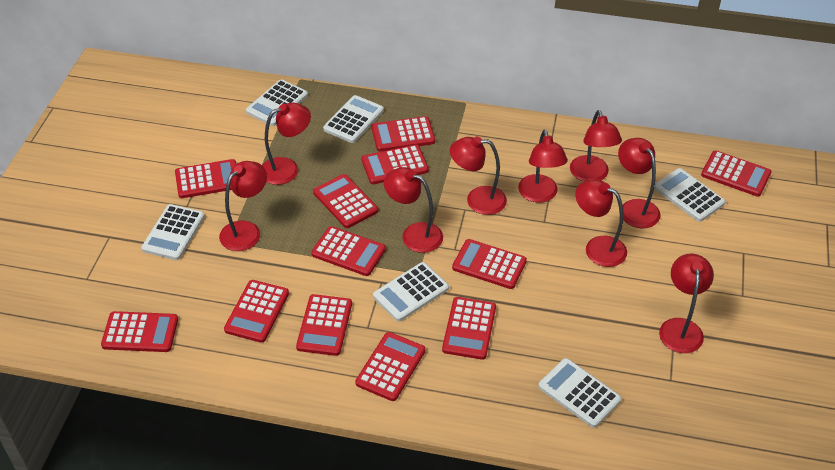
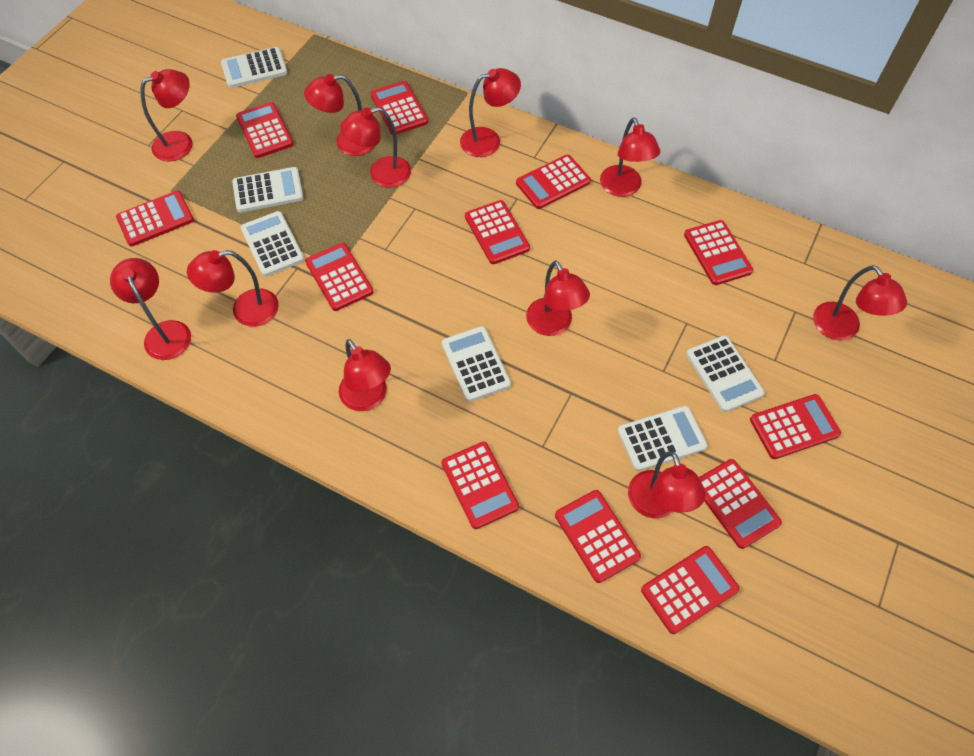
red lamp: [219,161,267,251] [262,103,311,185] [384,167,443,253] [450,136,507,215] [518,130,568,203] [570,110,622,182] [575,180,627,267] [618,138,661,228] [659,254,714,353] = 9 -> [110,258,191,360] [140,69,192,162] [187,250,279,327] [304,74,375,156] [339,339,391,411] [340,107,411,187] [460,68,521,157] [526,261,590,336] [600,117,660,197] [628,451,706,518] [813,265,907,341] = 11

